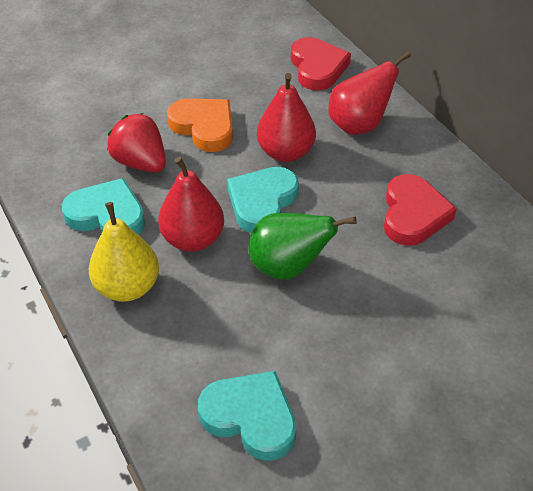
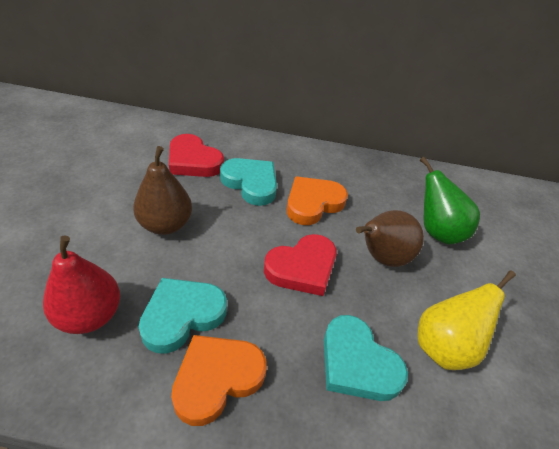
brown pear: none = 0 -> [133,146,192,235] [356,210,424,267] = 2
orange heart: [167,98,233,152] = 1 -> [171,335,267,426] [287,177,348,225] = 2
red pear: [158,157,224,252] [257,73,316,162] [328,51,411,135] = 3 -> [43,235,120,334] = 1
red strawberry: [107,113,166,172] = 1 -> none = 0

